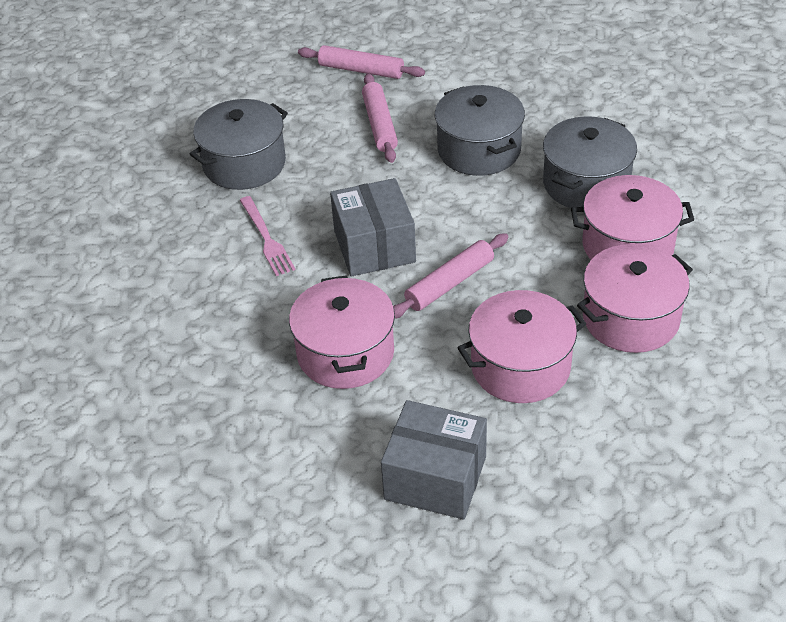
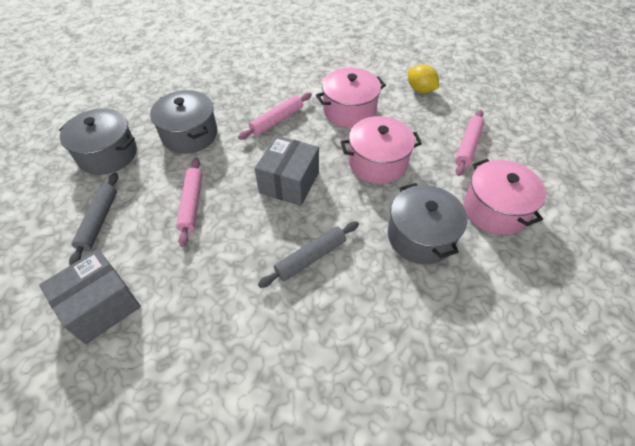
grey rolling pin: none = 0 -> [69,173,118,265] [258,221,359,288] = 2
pink fork: [240,196,295,276] = 1 -> none = 0
pink pot: [289,275,395,389] [458,290,586,403] [571,175,694,259] [577,244,693,353] = 4 -> [316,68,386,128] [341,116,422,184] [464,159,546,235] = 3
yellow lemon: none = 0 -> [408,64,439,93] = 1

